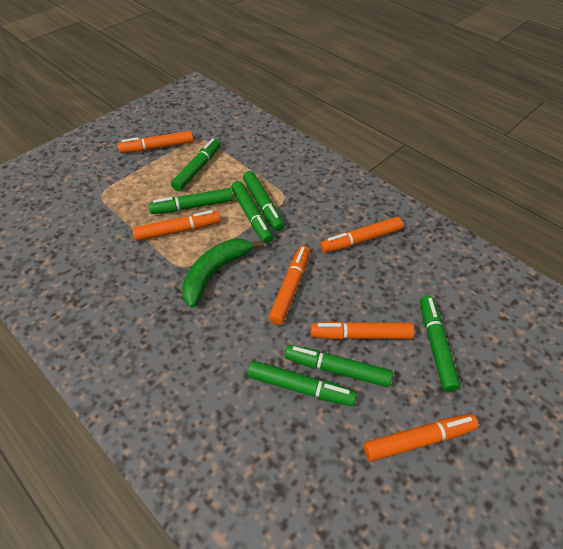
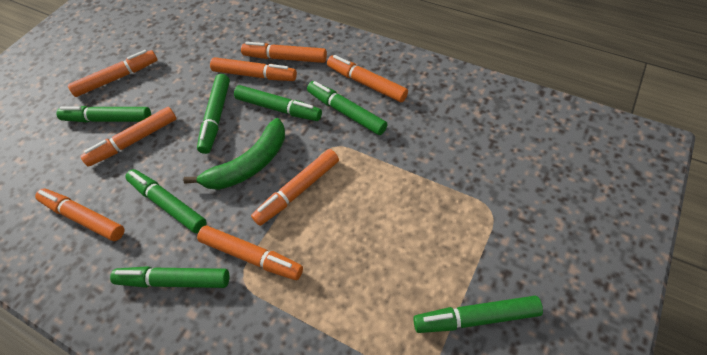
orange marker: [118,131,194,153] [132,210,220,241] [269,246,310,325] [310,321,414,340] [320,217,403,253] [364,414,479,462] = 6 -> [35,189,124,241] [68,50,158,97] [80,107,177,167] [197,226,303,280] [210,57,297,81] [241,42,327,63] [251,149,339,226] [327,55,408,102] = 8

